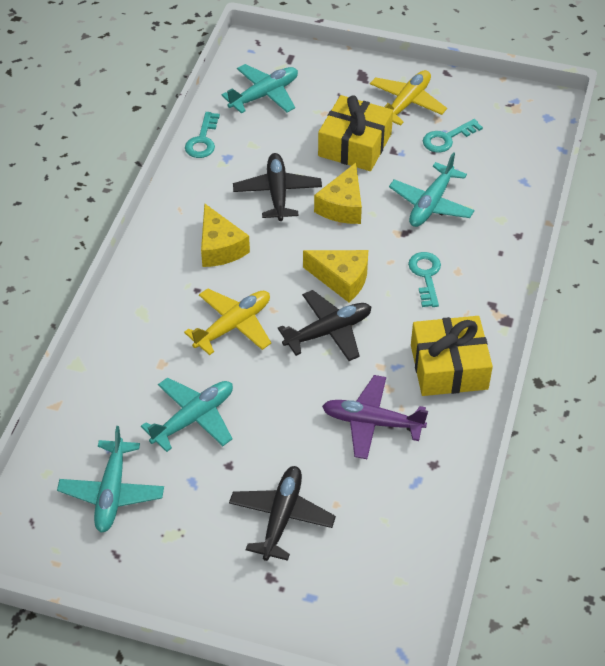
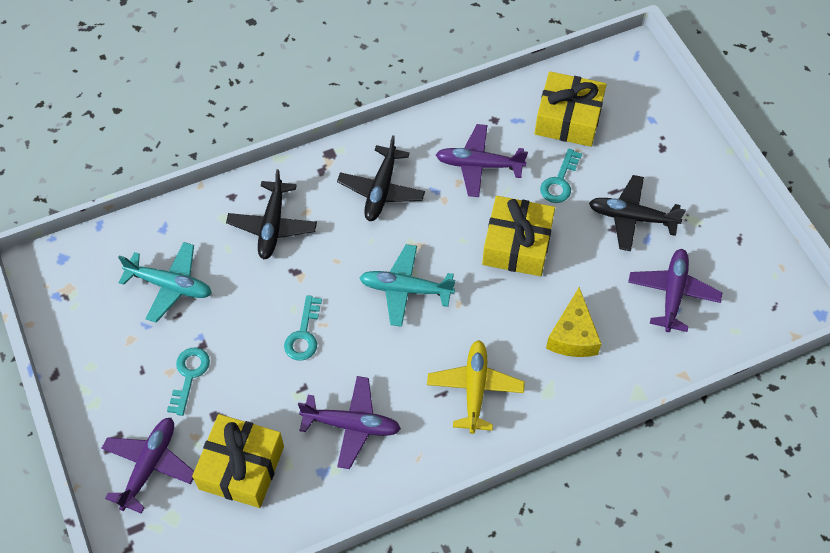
purple plane: [322,375,428,459] = 1 -> [101,418,194,514] [298,376,401,469] [436,124,528,197] [628,249,723,332] = 4
turquoise plane: [57,426,164,533] [141,378,233,452] [221,64,298,114] [389,152,475,227] = 4 -> [118,242,212,322] [359,244,455,327] = 2
yellow cheese: [201,203,250,267] [303,250,368,302] [314,163,362,224] = 3 -> [546,287,601,357] = 1
yellow gift: [318,95,393,171] [411,316,493,396] = 2 -> [192,414,284,508] [482,196,555,276] [535,71,607,147] = 3
yellow plane: [184,288,271,355] [370,70,447,126] = 2 -> [427,340,525,434] = 1

